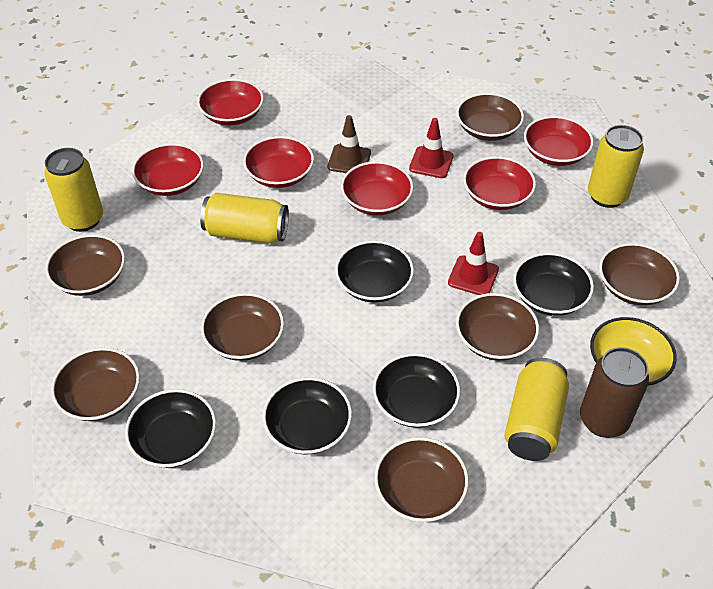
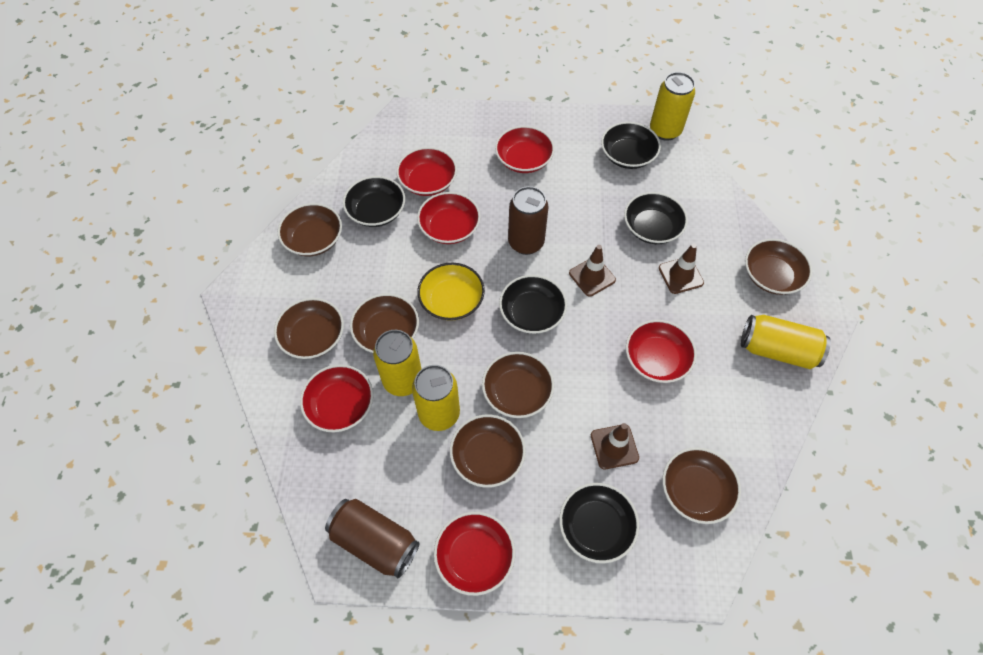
brown can: [580,347,649,438] = 1 -> [325,499,420,578] [508,186,549,255] = 2
brown traffic cone: [328,115,371,173] = 1 -> [569,245,616,297] [591,423,639,469] [659,244,704,294] = 3
red traffic cone: [409,118,454,178] [448,232,499,295] = 2 -> none = 0

